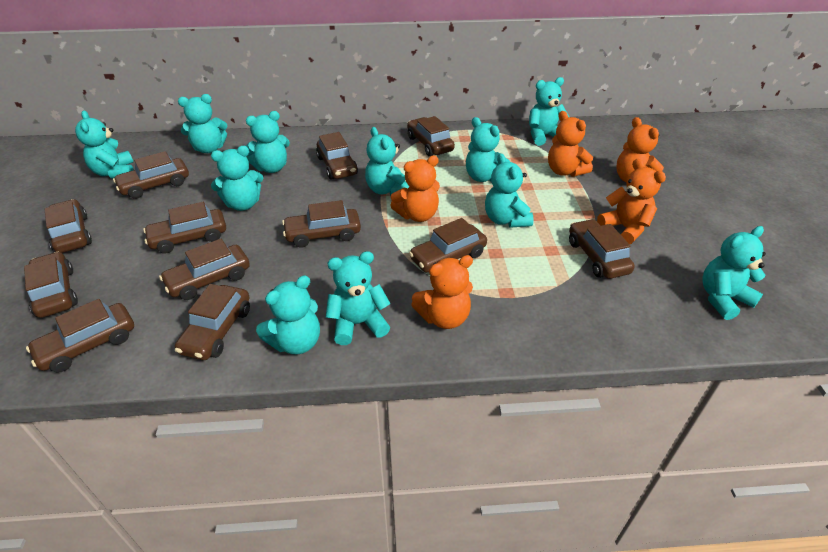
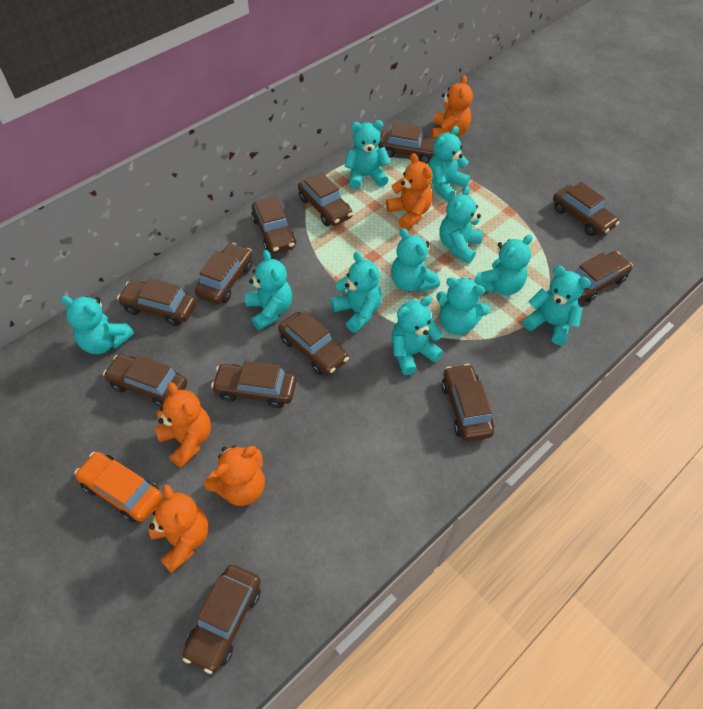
orange car: none = 0 -> [75,452,162,522] = 1

